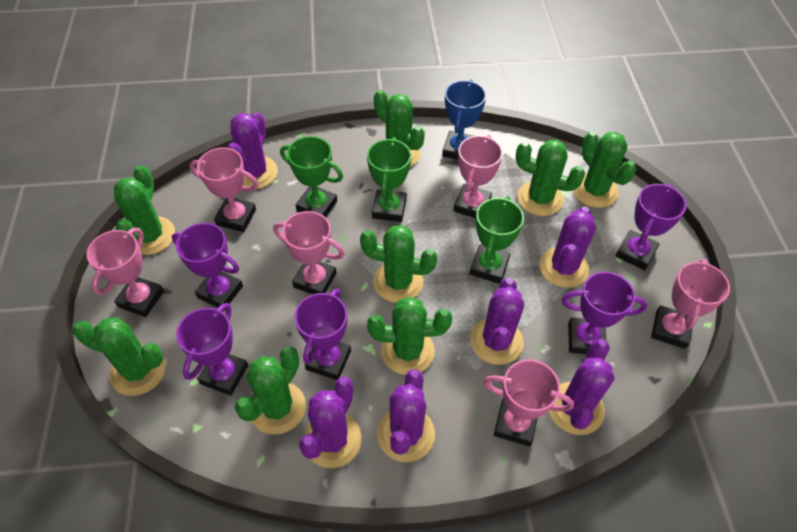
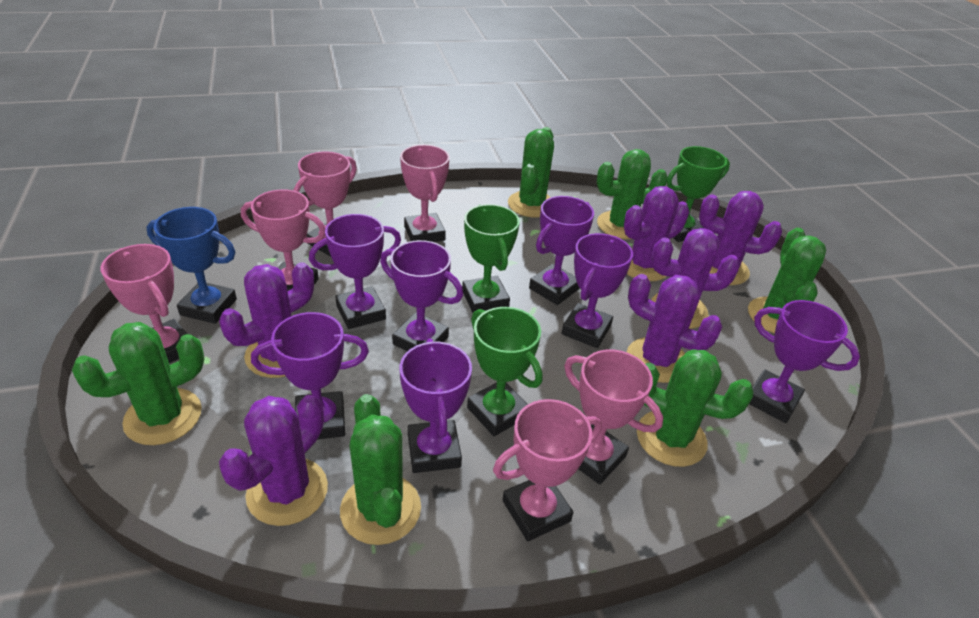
green cactus: [73,317,166,396] [114,165,175,255] [235,347,306,435] [360,225,438,303] [367,297,452,375] [374,90,425,167] [516,140,585,216] [573,132,637,208] = 8 -> [72,322,204,445] [340,394,421,545] [508,127,554,217] [597,149,668,239] [637,349,754,467] [748,228,826,334] = 6
purple trophy: [172,223,243,310] [176,303,248,396] [294,288,351,380] [561,272,647,354] [616,184,686,270] = 5 -> [251,312,369,440] [309,214,401,329] [380,240,463,351] [400,338,472,473] [529,196,594,305] [561,233,633,348] [749,300,860,423] = 7

